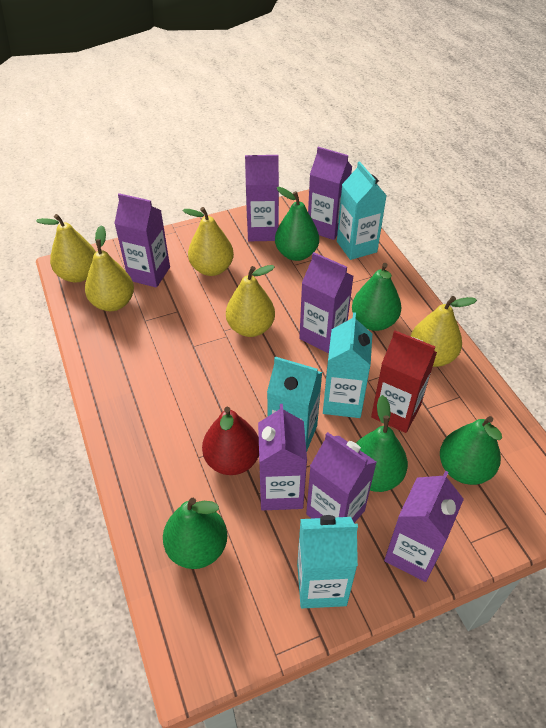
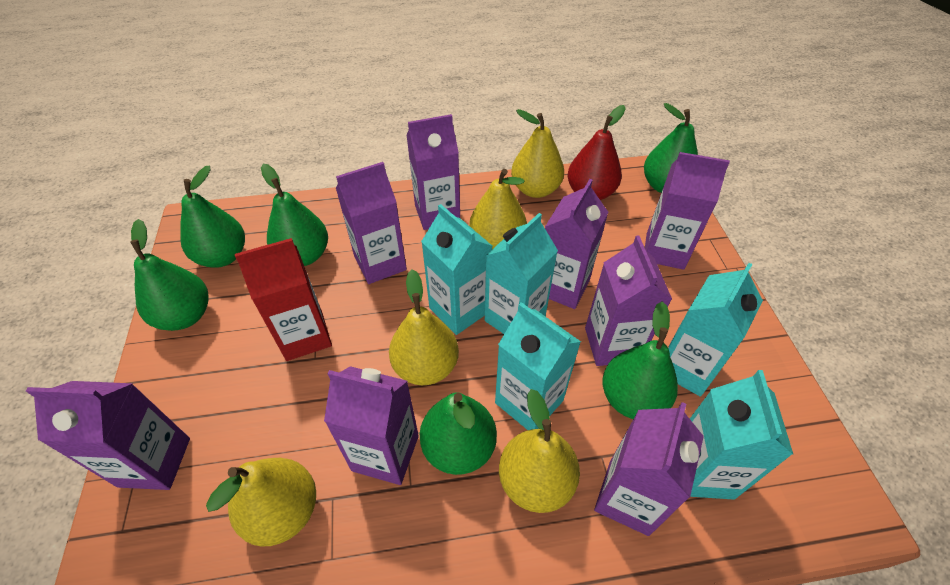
green pear: [163,498,227,569] [275,187,319,261] [352,263,402,331] [356,395,408,492] [440,416,502,485] = 5 -> [130,219,209,331] [180,166,245,268] [261,164,328,266] [420,392,497,475] [602,302,678,419] [644,103,698,193] = 6
purple carton: [114,193,170,288] [245,155,279,241] [258,404,307,511] [299,252,353,353] [306,432,377,523] [308,147,352,240] [384,471,464,582] = 7 -> [26,381,190,490] [324,366,419,485] [336,162,407,284] [406,114,460,230] [545,179,608,309] [585,235,672,366] [594,402,704,536] [645,152,730,270] = 8
turquoise carton: [267,357,323,452] [297,515,358,608] [323,312,372,418] [337,161,387,260] = 4 -> [421,204,492,335] [485,213,558,334] [495,302,581,430] [668,263,763,397] [690,370,794,500] = 5

